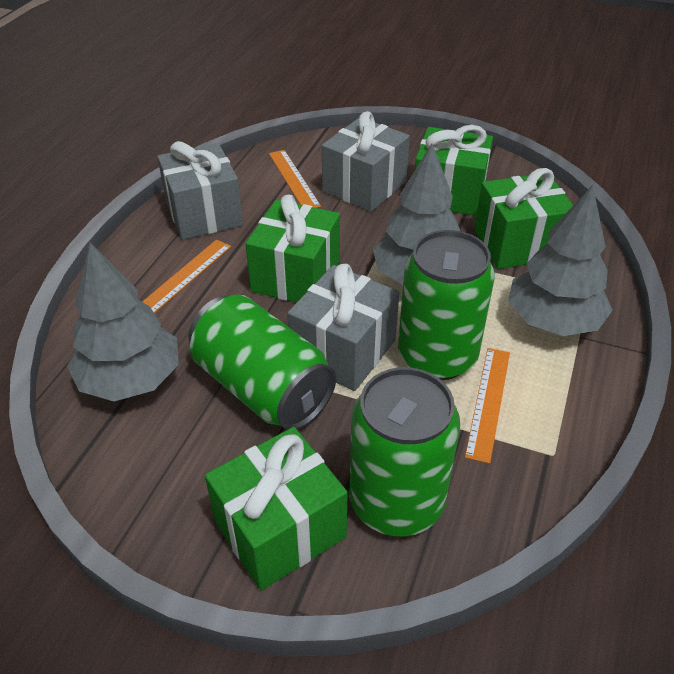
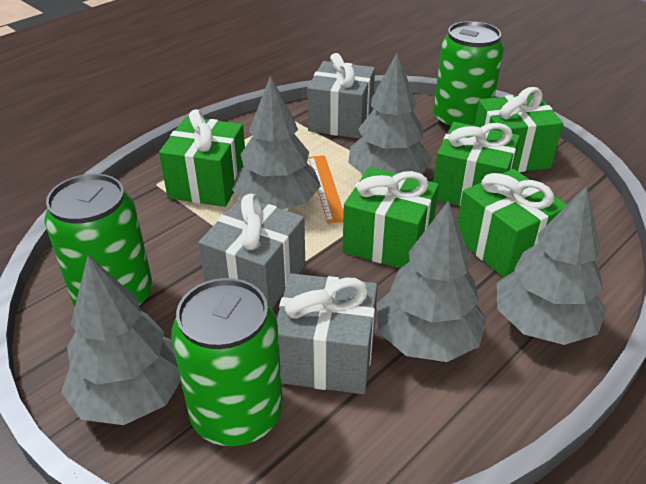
green gift: [205,427,348,591] [246,194,340,303] [415,125,493,216] [474,168,573,269] = 4 -> [159,109,245,207] [343,167,439,268] [433,122,520,206] [457,169,567,278] [474,87,563,172] = 5
grey tree: [67,243,179,401] [373,144,460,285] [508,185,613,336] = 3 -> [61,255,181,425] [232,75,321,209] [348,52,432,175] [377,200,487,362] [497,186,607,345] = 5
orange ruler: [142,240,232,313] [269,150,321,208] [465,348,510,464] = 3 -> [308,155,344,224] = 1

